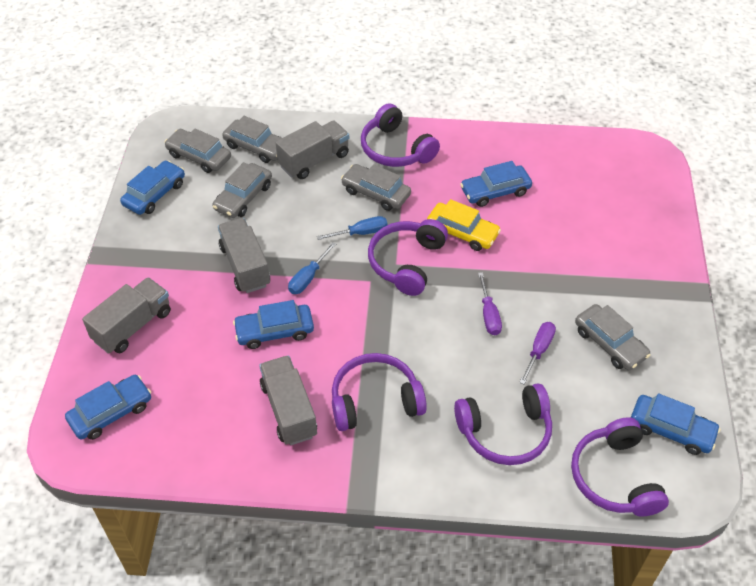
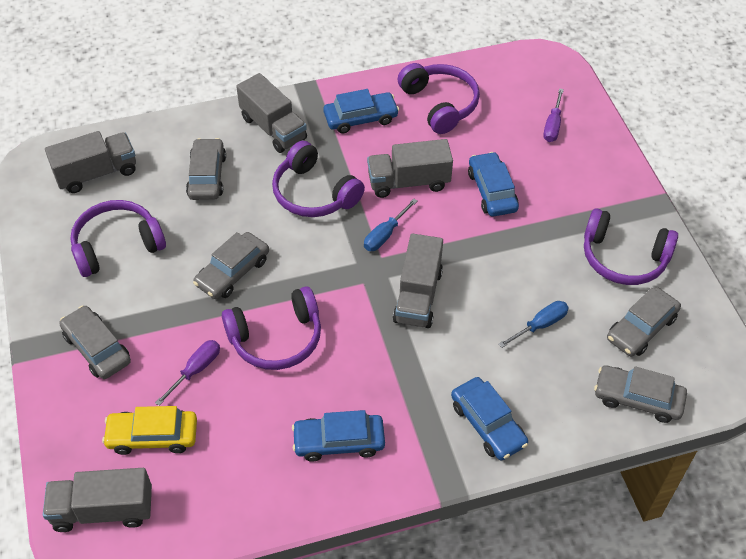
blue car: [65,375,151,440] [120,160,185,215] [233,300,314,349] [460,161,532,207] [631,393,721,455] = 5 -> [292,410,385,462] [323,89,399,134] [451,377,528,460] [468,152,519,217] = 4
grey truck: [82,277,171,354] [218,218,270,293] [259,355,317,445] [276,121,349,179] = 4 -> [43,468,152,532] [45,131,136,193] [236,73,307,153] [367,139,453,198] [393,233,443,328] = 5

